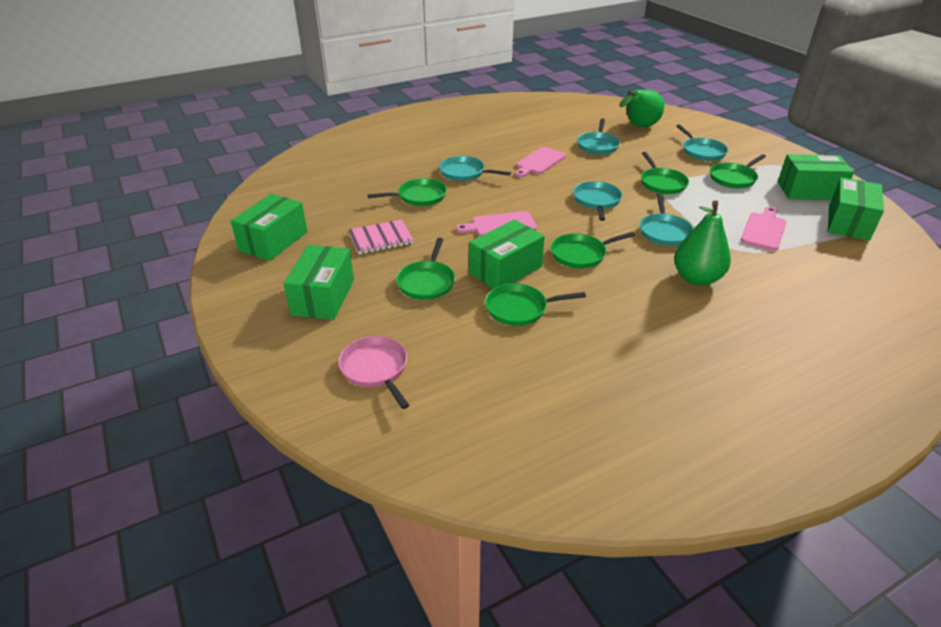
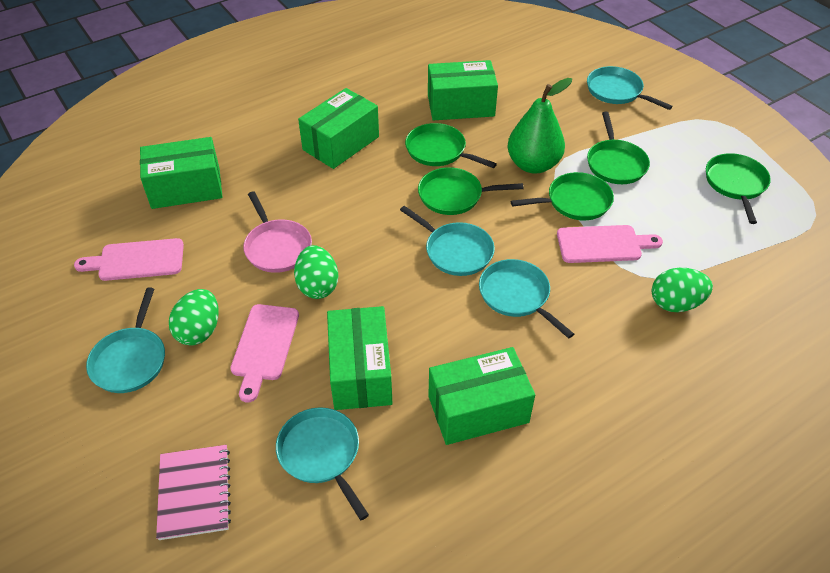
green egg: none = 0 -> [169,289,219,346] [294,245,338,299] [652,268,713,312] = 3
green pan: [367,178,447,206] [396,238,455,300] [485,283,586,326] [551,232,635,269] [641,152,689,194] [710,154,766,189] = 6 -> [405,123,497,168] [418,167,524,215] [511,172,614,220] [587,112,650,184] [706,153,771,224] = 5
green pear: [619,89,664,127] [674,200,731,286] = 2 -> [508,78,572,173] = 1

